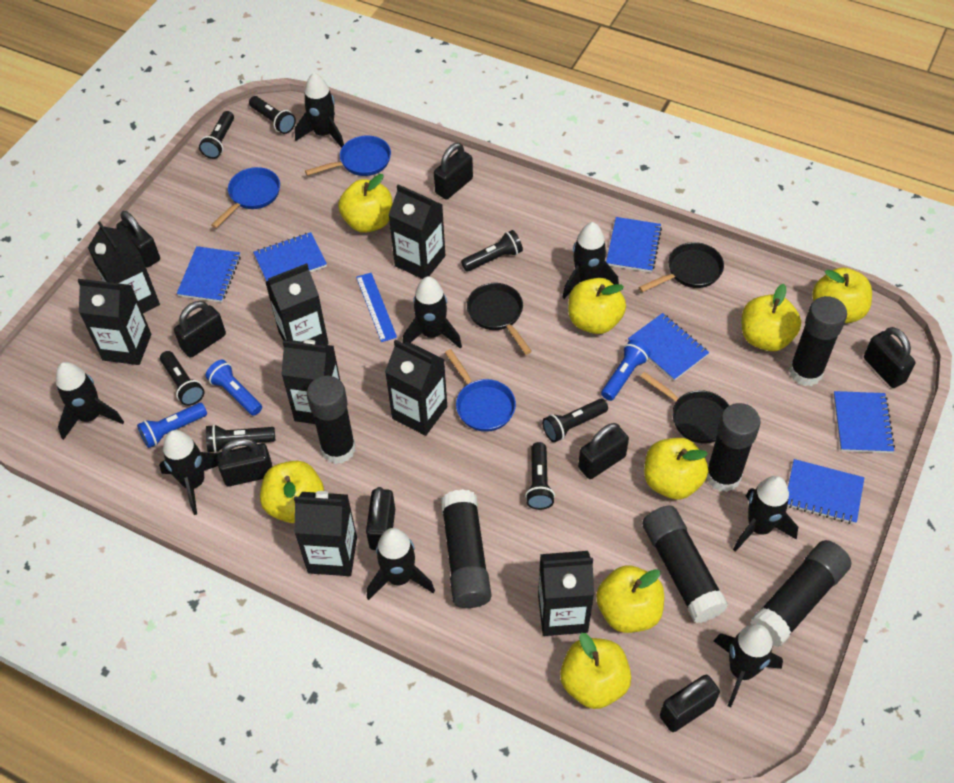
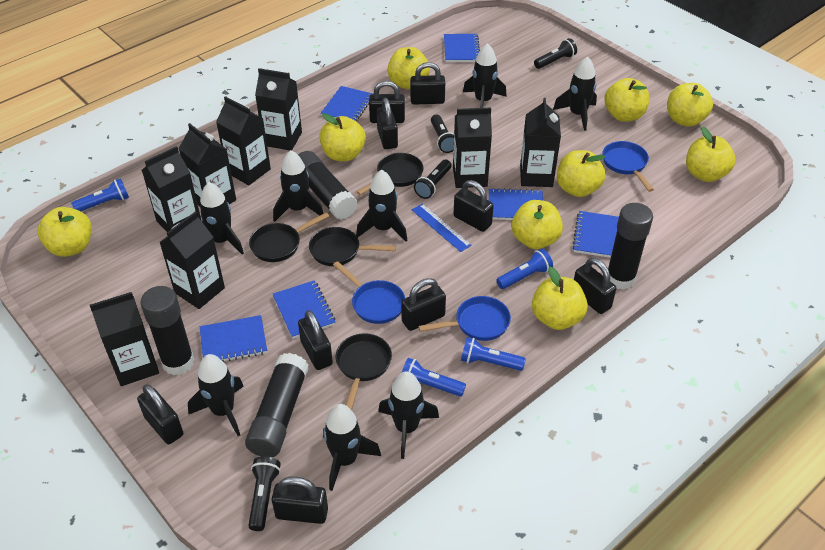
black flashlight: [160,351,205,406] [199,111,234,159] [206,424,275,453] [249,96,296,134] [461,230,523,272] [525,442,555,510] [542,399,608,442] = 7 -> [248,456,281,531] [414,160,452,199] [431,114,454,153] [534,38,577,69] = 4
black glue stick: [307,375,356,464] [441,489,491,608] [642,505,729,623] [706,403,761,492] [750,540,851,647] [789,296,847,386] = 6 -> [140,286,195,375] [245,353,309,457] [298,151,358,220] [608,203,653,290] = 4
black padlock: [116,211,160,267] [174,301,226,358] [217,438,272,486] [366,487,395,550] [434,143,473,199] [578,423,629,479] [660,675,720,732] [864,327,916,388] = 8 -> [137,384,183,444] [272,477,328,524] [298,310,333,370] [369,81,405,123] [377,98,398,149] [401,278,446,331] [410,62,445,105] [453,180,494,232] [574,258,616,314] = 9
black pan: [467,283,532,355] [639,242,724,292] [640,372,729,444] = 3 -> [249,212,329,262] [309,227,396,266] [336,333,392,410] [356,153,424,195] = 4
blue flashlight: [137,403,207,448] [205,360,262,416] [601,340,651,401] = 3 -> [71,178,129,211] [402,358,466,397] [461,337,526,371] [496,249,553,289] = 4
yellow apple: [260,461,324,523] [338,174,392,233] [560,633,631,709] [568,278,626,334] [596,565,664,633] [644,438,708,500] [742,284,801,351] [812,268,872,323] = 8 -> [38,207,92,257] [319,113,366,161] [387,47,430,90] [512,200,563,249] [532,267,588,330] [557,150,605,197] [604,78,649,122] [667,83,713,127] [686,127,736,182] = 9

